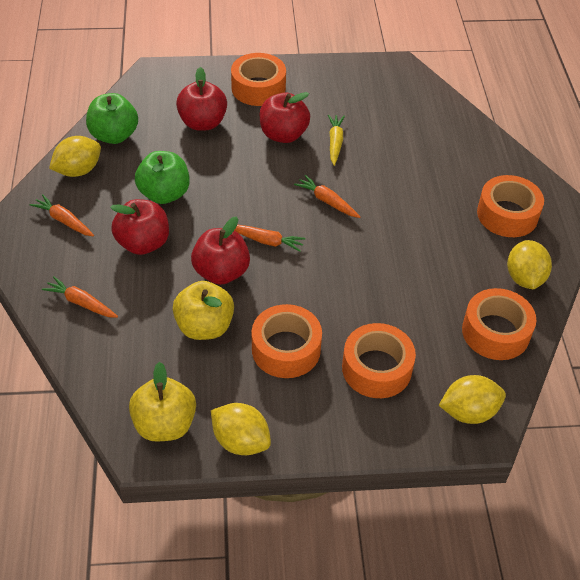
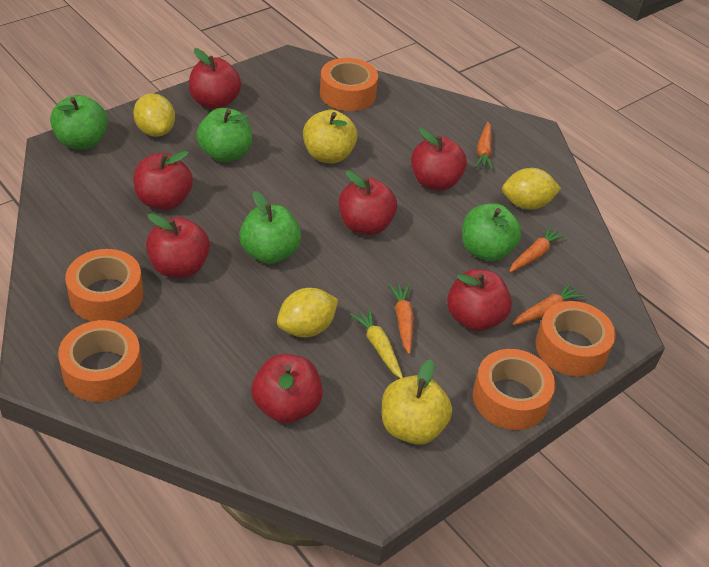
green apple: [86,93,138,144] [135,151,190,204] = 2 -> [50,95,108,150] [196,108,252,162] [239,191,301,264] [462,203,522,261] = 4
red apple: [110,199,169,255] [176,67,227,131] [191,216,250,285] [259,92,310,143] = 4 -> [133,151,193,210] [146,213,210,278] [189,48,241,109] [251,354,323,423] [339,170,397,235] [411,128,467,191] [447,269,512,331] = 7
yellow lemon: [49,136,101,177] [211,403,271,455] [439,375,506,424] [507,240,552,290] = 4 -> [133,93,175,137] [277,288,338,337] [502,168,561,210] = 3

